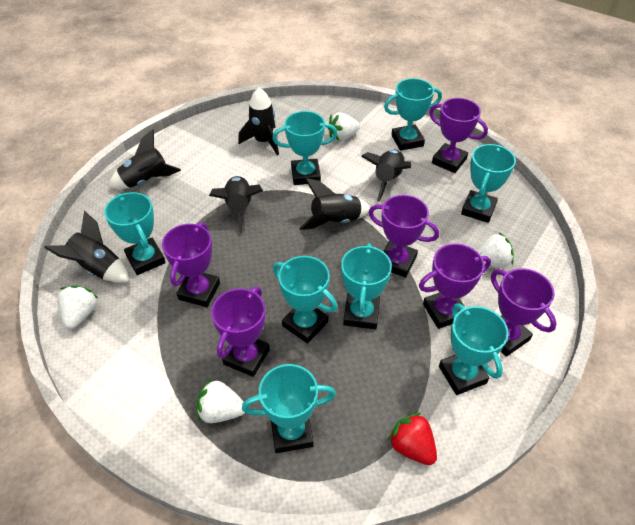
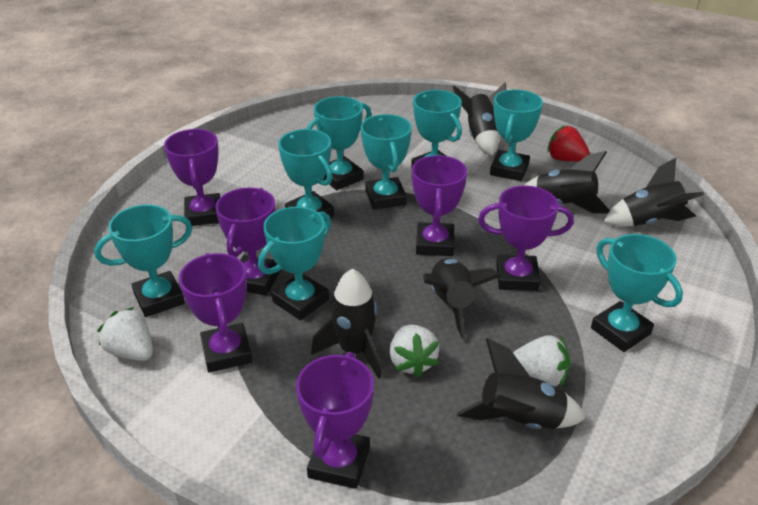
white strawberry: [57,285,98,329] [197,379,245,423] [328,112,360,142] [476,232,514,268] = 4 -> [97,307,153,361] [389,325,440,378] [513,335,570,387] = 3

